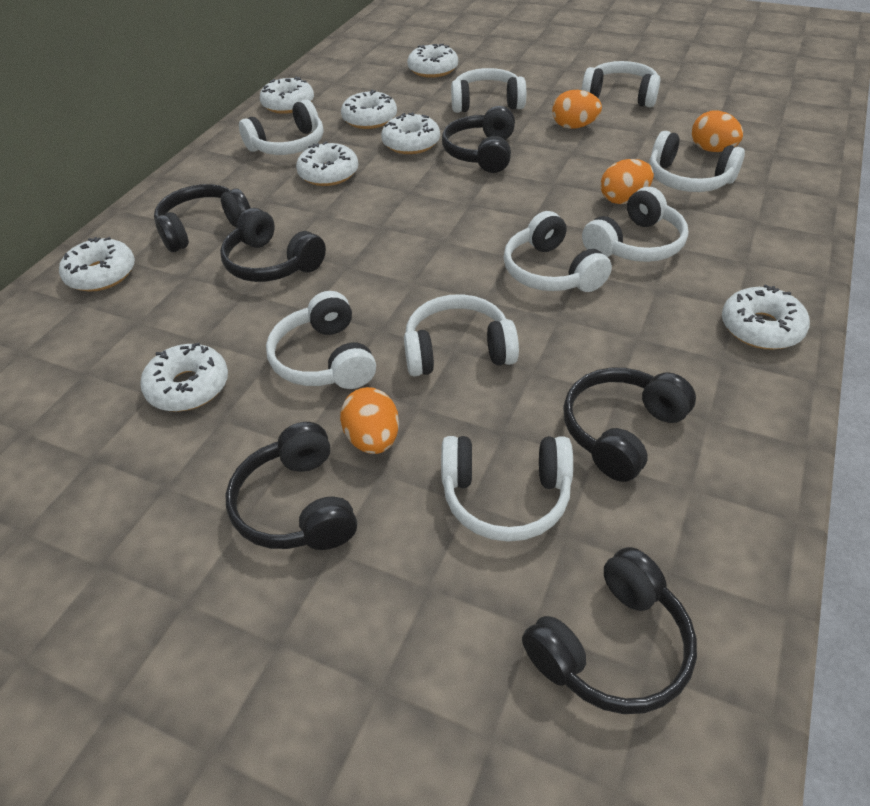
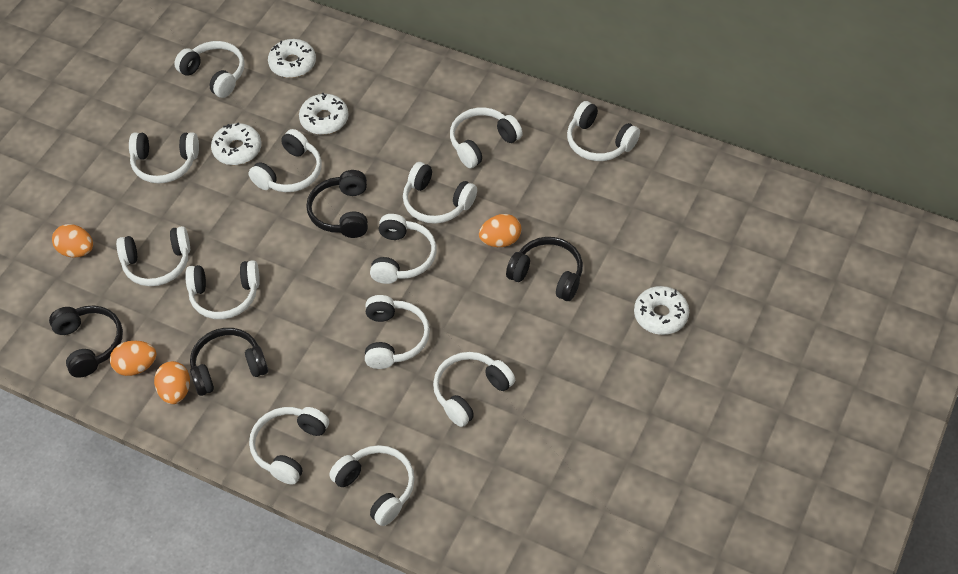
black headphones: [154,184,251,252] [220,208,326,282] [225,422,357,550] [442,106,515,173] [522,547,697,714] [563,368,696,482] = 6 -> [49,306,123,378] [190,328,268,396] [306,170,368,238] [506,237,583,301] = 4
white donut: [59,237,135,291] [140,343,228,412] [260,77,314,114] [296,141,358,186] [341,89,397,129] [381,112,440,154] [407,44,458,78] [722,285,810,349] = 8 -> [211,123,261,165] [268,39,316,78] [299,93,349,135] [634,286,689,335] = 4
white headphones: [239,100,323,155] [266,291,376,389] [404,294,519,376] [441,436,573,542] [451,68,526,113] [504,211,612,292] [582,61,660,107] [582,187,688,262] [649,131,745,192] = 9 -> [116,226,190,286] [129,133,199,183] [174,41,245,98] [185,260,260,319] [248,129,321,192] [249,407,329,485] [329,445,415,526] [365,295,430,369] [370,214,436,284] [403,162,477,224] [433,352,515,427] [450,107,523,168] [567,101,640,161] = 13

